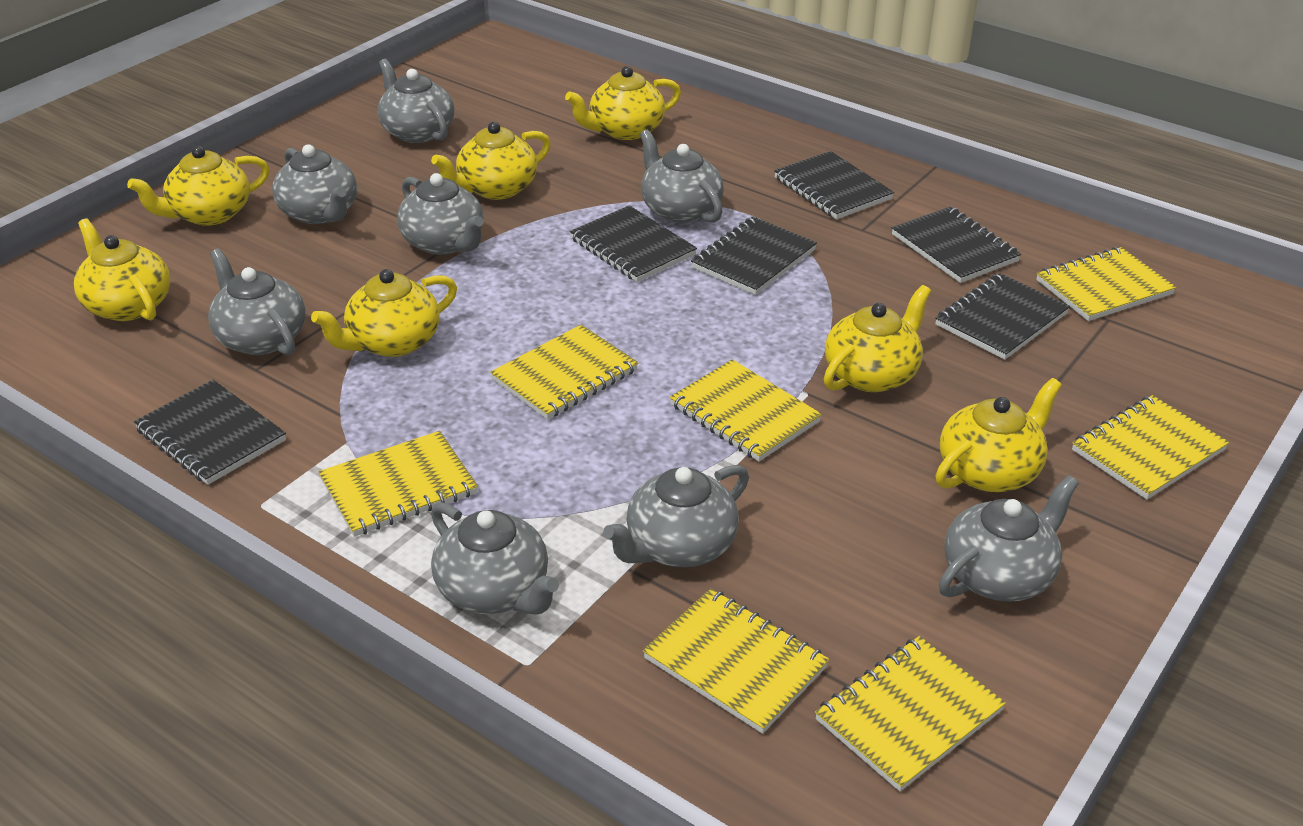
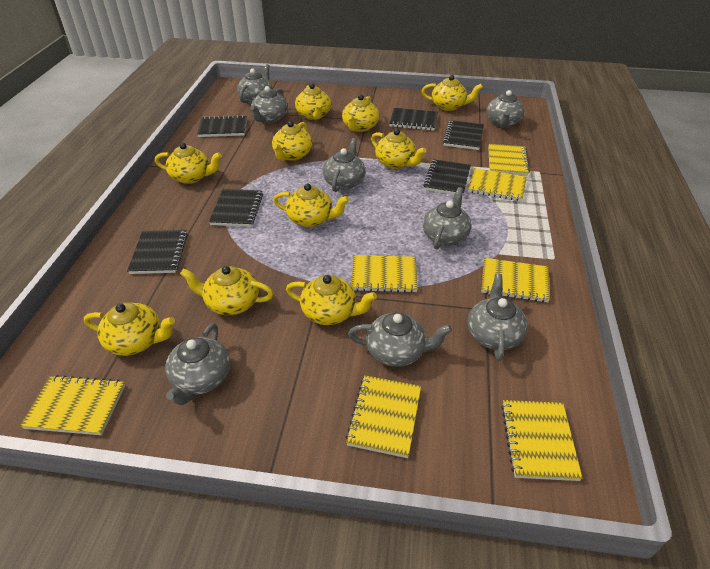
yellow teapot: [74,218,171,321] [127,146,270,226] [311,269,457,357] [431,122,551,200] [565,66,681,140] [824,285,931,392] [935,378,1062,492] = 7 -> [84,302,175,356] [155,143,222,184] [180,266,274,315] [272,121,312,161] [273,183,349,227] [286,275,377,325] [295,83,331,120] [342,95,379,132] [371,129,426,169] [422,75,483,111] = 10

